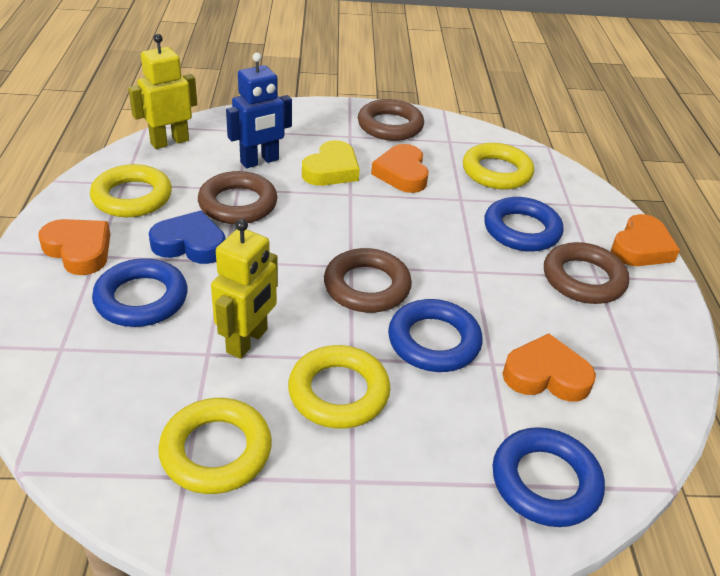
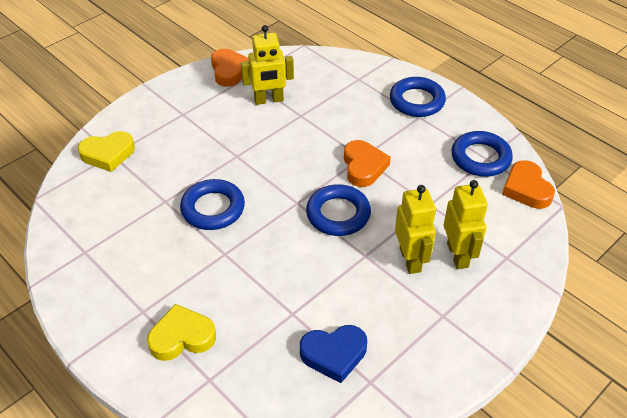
blue robot: [226,52,292,168] = 1 -> none = 0
brown ring: [198,171,277,224] [324,248,412,313] [358,99,424,141] [544,242,629,304] = 4 -> none = 0
orange heart: [38,219,110,275] [371,144,429,193] [502,333,596,402] [611,214,680,266] = 4 -> [211,49,249,87] [344,140,391,187] [502,160,555,209] = 3
yellow heart: [302,140,360,186] = 1 -> [78,131,135,172] [147,304,216,361] = 2
yellow ring: [90,164,172,217] [158,398,272,494] [288,345,390,429] [463,143,534,190] = 4 -> none = 0
yellow robot: [128,34,197,149] [211,219,278,359] = 2 -> [241,25,294,105] [395,185,436,274] [444,180,488,269] = 3

